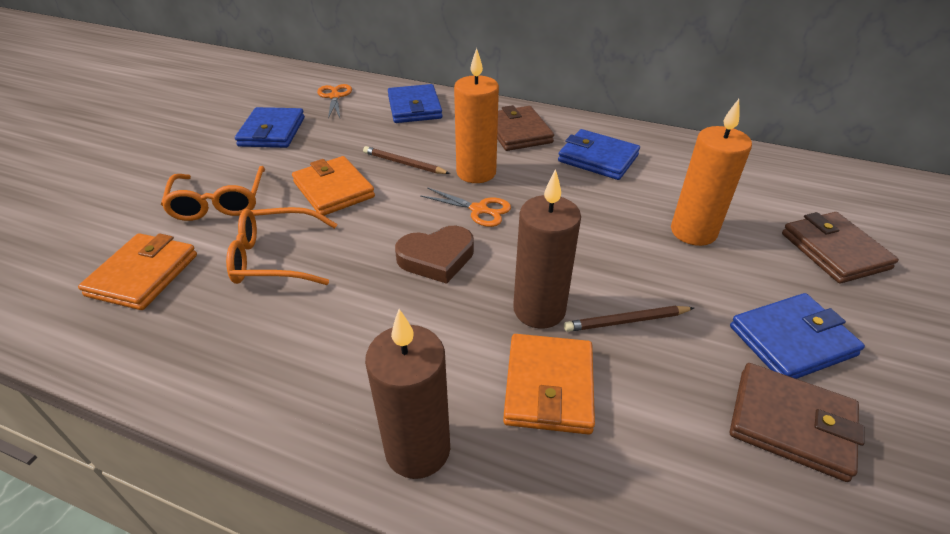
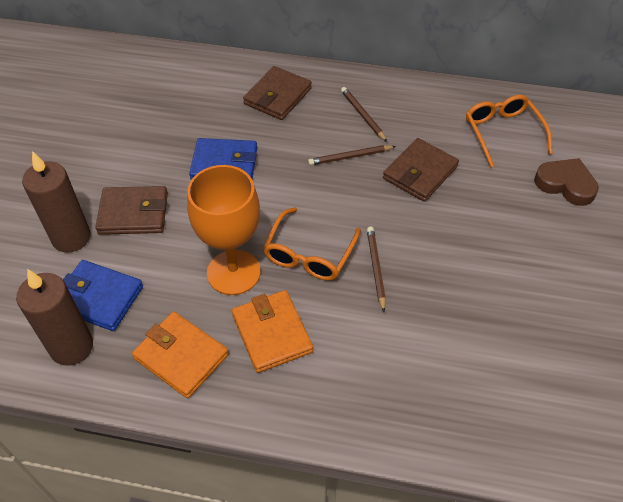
blue wallet: [235,107,305,148] [388,84,443,123] [558,129,640,180] [730,293,865,379] = 4 -> [63,260,143,331] [189,138,257,180] = 2
brown pencil: [363,146,450,174] [564,306,694,332] = 2 -> [308,145,396,165] [341,87,387,142] [367,226,386,312] = 3
orange candle: [454,48,499,183] [671,99,752,246] = 2 -> none = 0
orange goblet: none = 0 -> [187,165,261,295] = 1
orange scissors: [317,84,352,119] [421,187,511,227] = 2 -> none = 0
orange wallet: [78,233,197,310] [292,156,375,216] [503,334,595,435] = 3 -> [132,312,229,398] [232,290,313,373] = 2

